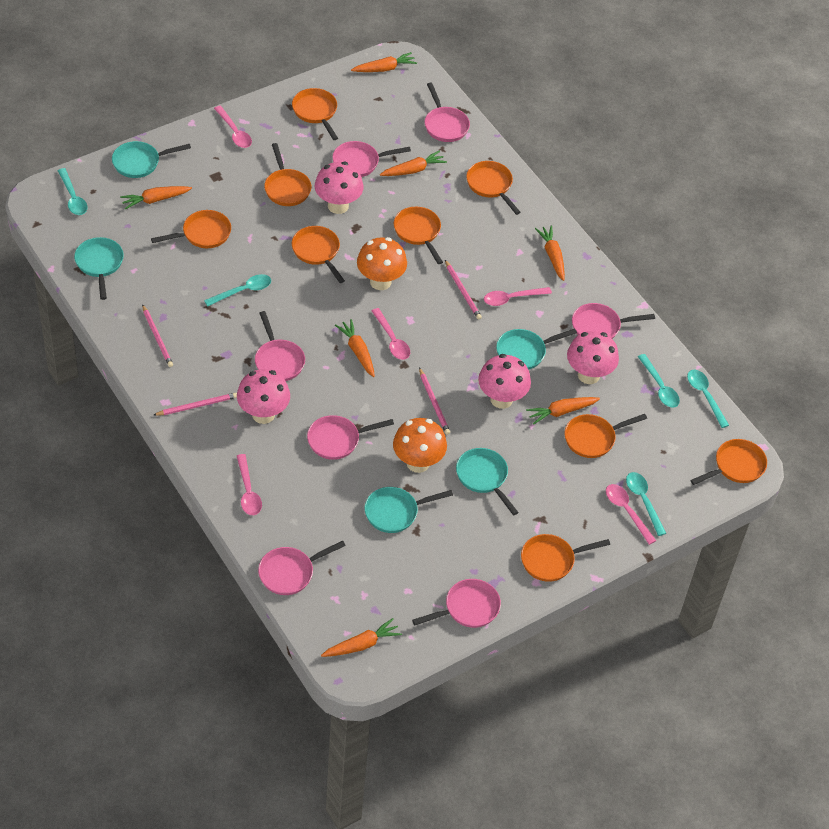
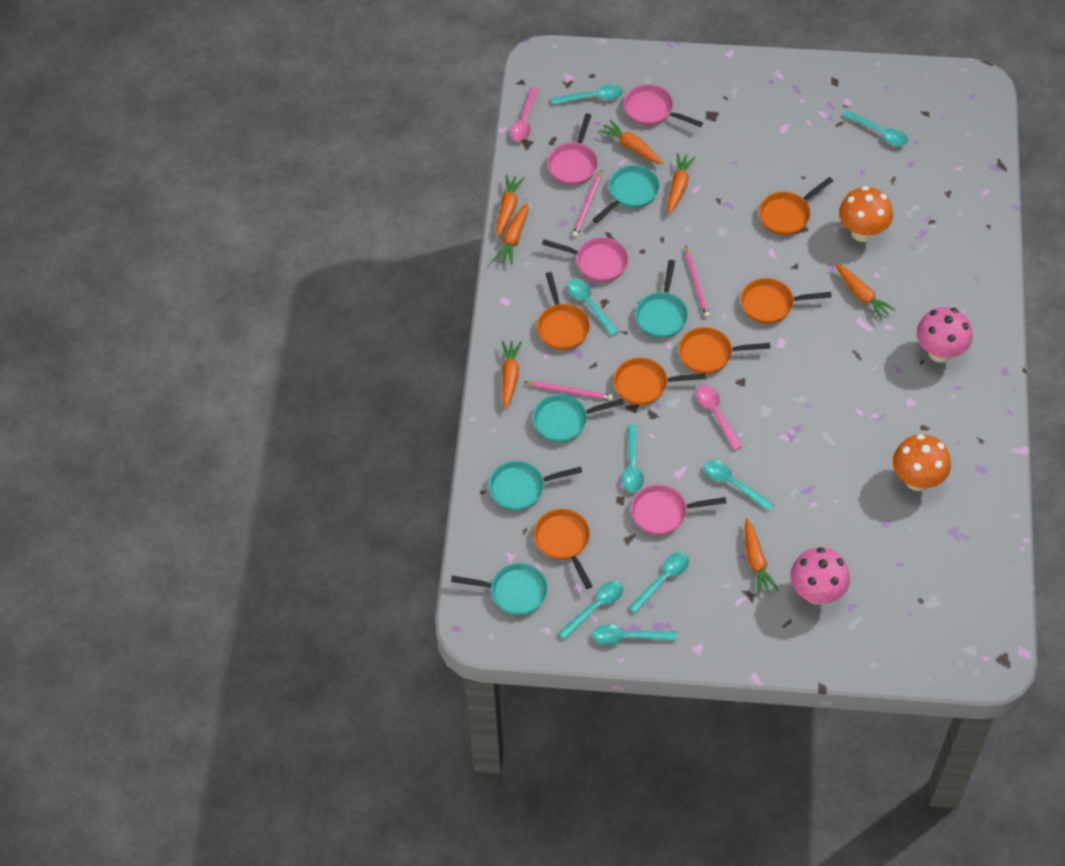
orange pan: [151,210,231,248] [264,143,311,206] [292,88,338,140] [292,226,345,283] [394,207,443,264] [466,161,521,215] [521,534,610,582] [565,414,647,458] [690,439,767,485] = 9 -> [534,509,592,589] [537,272,590,350] [614,358,706,405] [679,327,770,374] [741,278,832,324] [759,177,833,235] = 6
pink mushroom: [237,369,290,424] [315,162,364,214] [478,354,531,409] [567,331,619,384] = 4 -> [791,547,850,604] [917,307,973,363] = 2
pink pan: [255,311,305,381] [258,541,346,595] [307,415,394,460] [332,141,411,177] [412,579,501,628] [425,83,470,142] [572,303,655,339] = 7 -> [542,237,629,282] [548,113,598,185] [624,84,703,127] [631,485,726,535] = 4
pink pencil: [142,304,173,367] [154,393,237,416] [419,368,450,435] [445,260,482,320] = 4 -> [524,381,613,400] [572,170,602,237] [686,246,710,317] = 3
pink spoon: [214,106,252,148] [237,454,262,515] [372,308,410,360] [484,287,552,306] [606,484,656,545] = 5 -> [511,87,539,141] [697,385,742,450] = 2
turquoise spoon: [58,168,88,215] [204,274,271,306] [626,472,666,536] [638,354,680,408] [687,370,729,428] = 5 -> [552,84,623,105] [558,581,624,640] [568,279,619,336] [593,624,677,645] [622,425,644,492] [629,552,689,614] [704,460,774,511] [842,110,908,146] = 8

